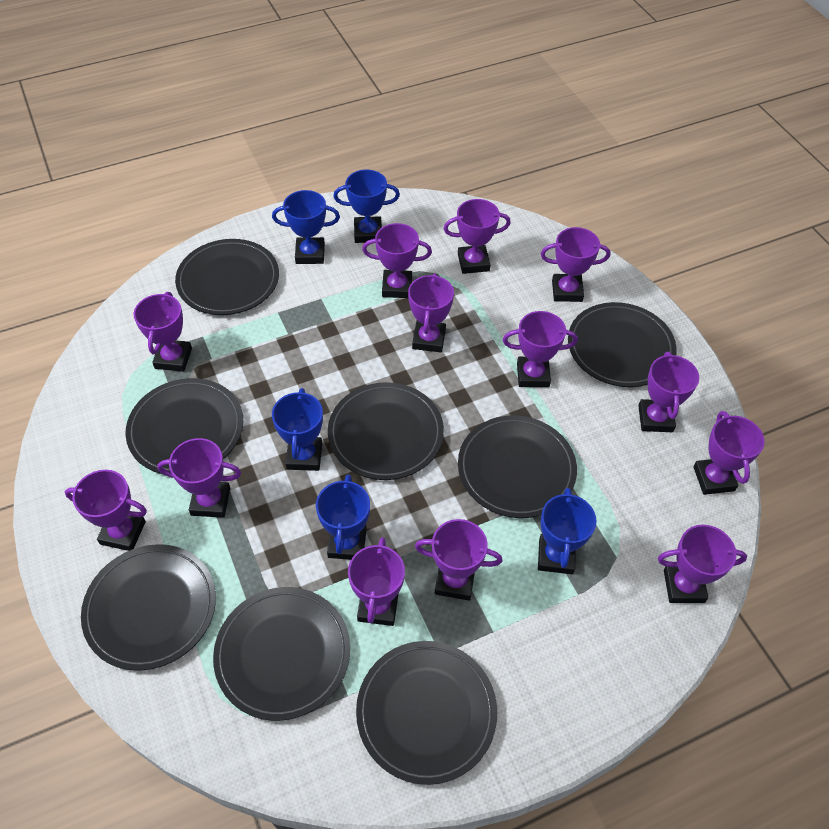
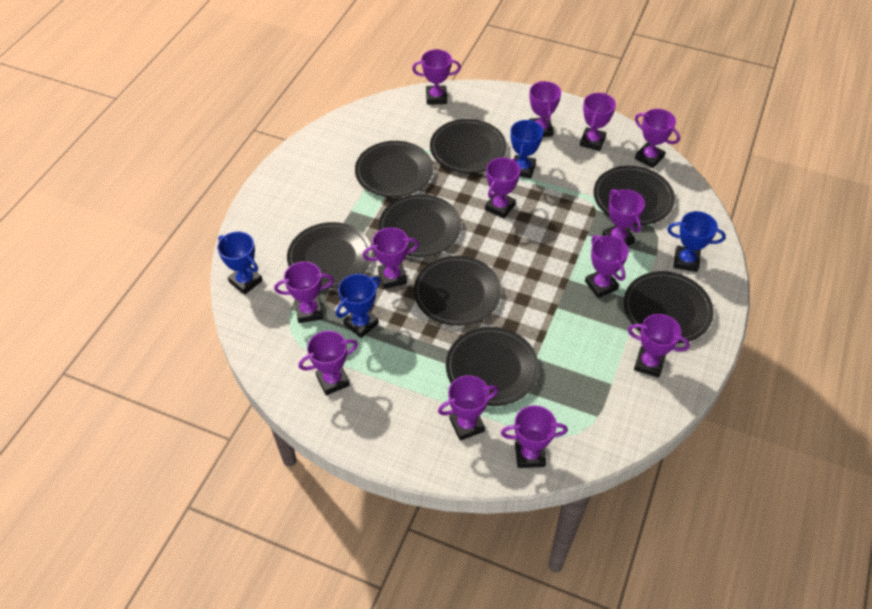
blue trophy: [272,190,340,264] [272,388,323,471] [316,474,370,560] [333,169,400,243] [538,488,597,574] = 5 -> [217,231,263,295] [336,274,380,338] [510,120,543,179] [667,211,726,272] = 4

